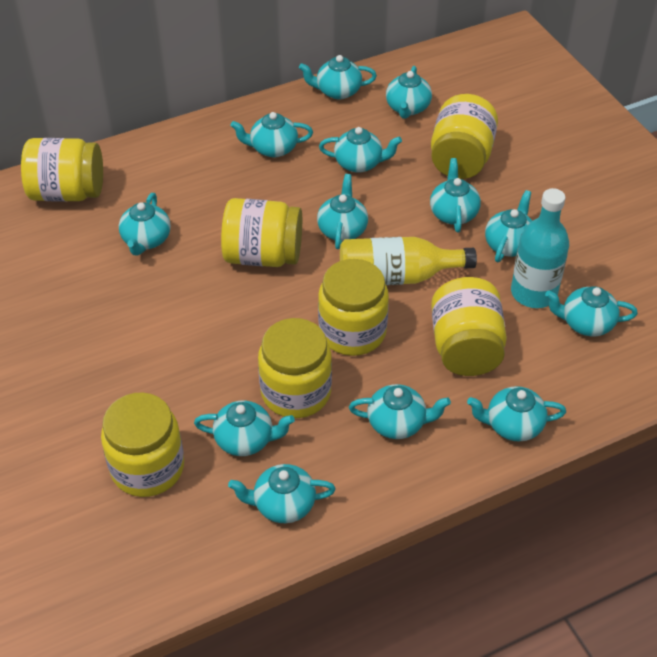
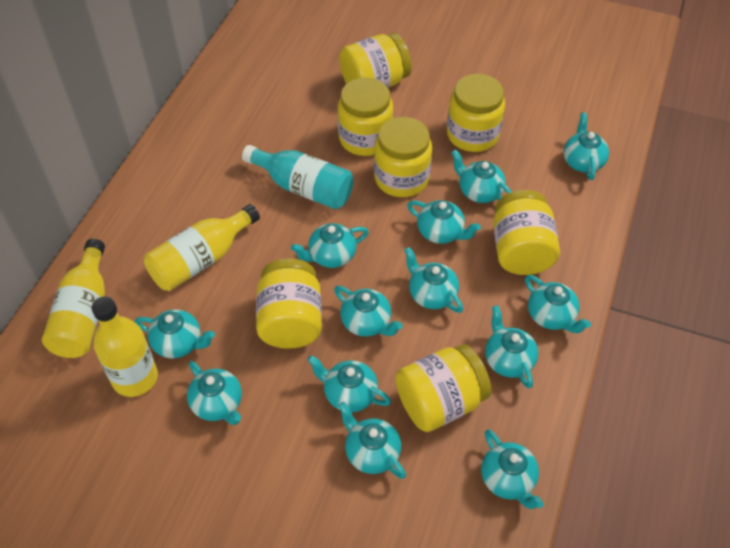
yellow bottle: [340,237,477,285] = 1 -> [42,239,105,358] [92,296,158,397] [144,204,260,291] = 3

